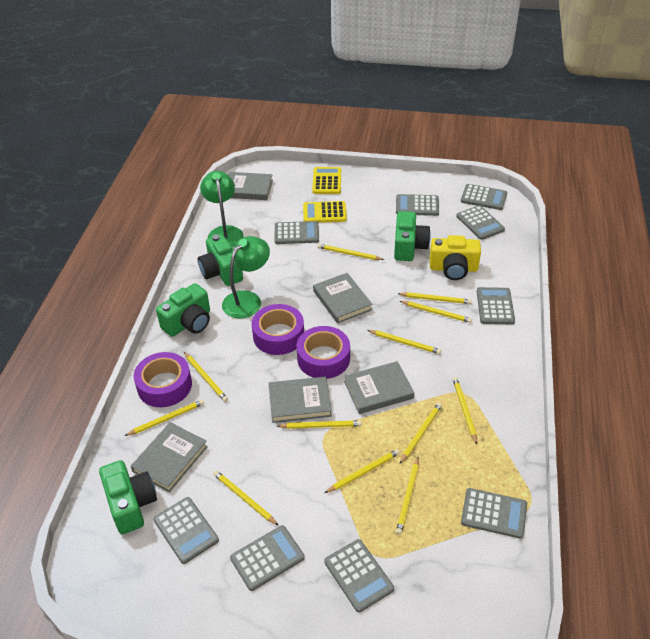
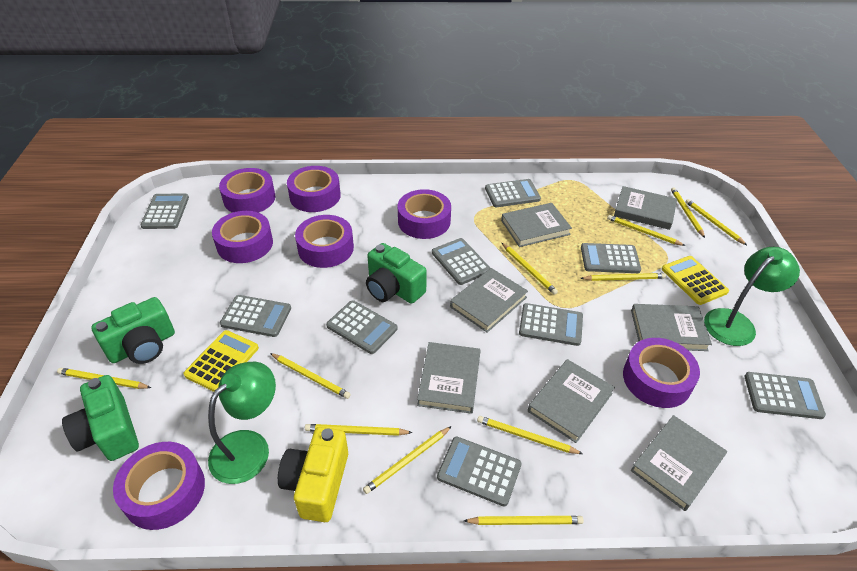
green camera: [99,460,157,534] [156,283,210,337] [198,234,243,286] [394,211,431,261] = 4 -> [62,375,139,461] [91,297,175,364] [366,243,427,304] = 3
grey book: [131,422,208,492] [228,172,273,200] [268,376,332,423] [313,273,372,323] [344,361,414,414] = 5 -> [417,342,481,414] [450,268,528,333] [501,203,572,247] [528,359,615,443] [614,186,677,230] [631,304,712,351] [631,415,727,511] = 7
purple tape: [134,352,192,407] [252,304,304,355] [297,326,350,379] = 3 -> [113,442,205,530] [212,211,273,263] [219,168,275,213] [287,166,341,212] [295,215,354,268] [398,189,451,239] [623,338,700,408] = 7
yellow pencil: [125,400,204,436] [184,352,228,402] [213,470,279,526] [277,420,362,429] [318,244,384,260] [325,449,400,493] [368,330,441,354] [396,457,419,535] [397,292,472,304] [400,301,472,323] [400,402,442,464] [453,377,477,444] = 12 -> [57,368,152,389] [270,353,351,399] [305,424,413,436] [363,426,452,494] [464,516,584,525] [477,416,583,454] [502,243,558,295] [580,273,666,281] [607,215,685,246] [671,187,705,238] [685,199,747,245] = 11

